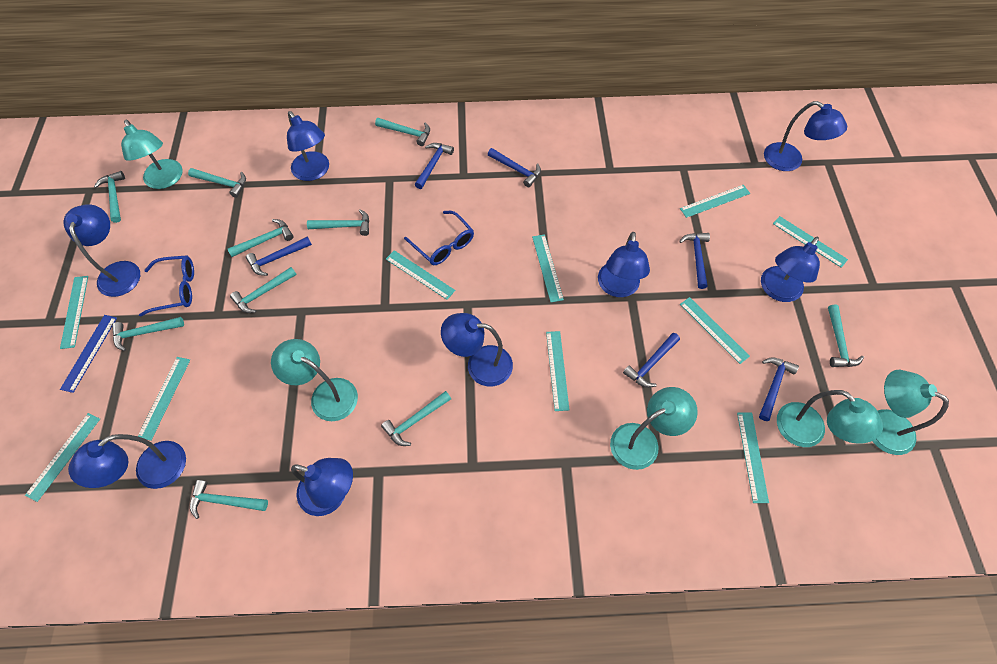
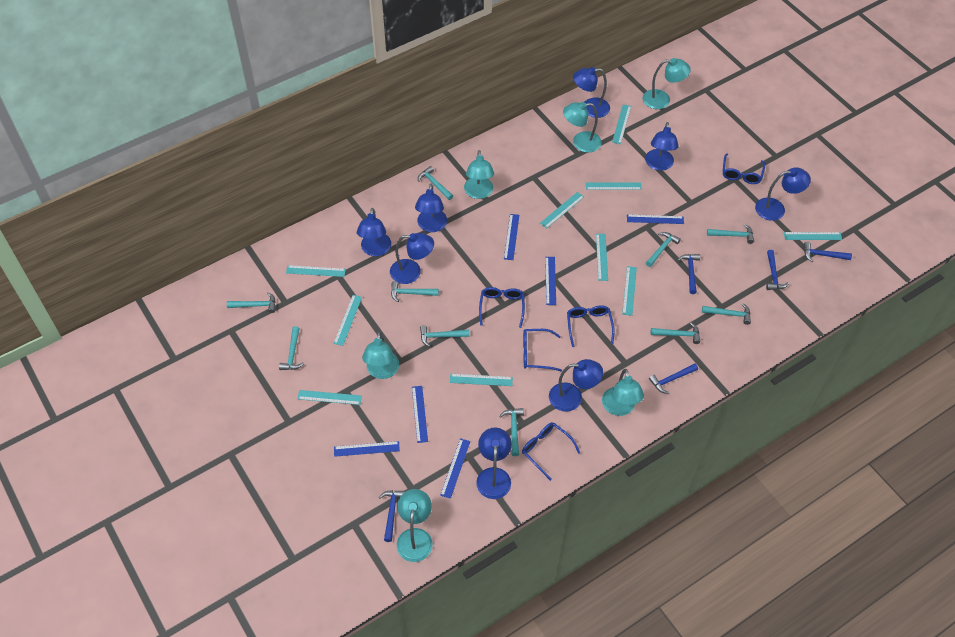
blue glasses: [139,255,194,317] [404,211,474,265] = 2 -> [479,287,525,328] [522,422,580,481] [523,329,562,371] [567,305,615,347] [723,153,765,184] = 5
blue hammer: [246,236,312,276] [415,143,454,189] [488,148,541,187] [623,333,680,388] [679,233,710,289] [759,357,799,421] = 6 -> [379,490,405,542] [649,364,698,394] [678,254,700,294] [766,250,789,290] [804,242,852,262] = 5
blue ruler: [60,315,117,393] = 1 -> [334,441,400,457] [412,386,428,443] [440,438,470,499] [504,214,519,260] [545,257,556,305] [627,214,684,224] = 6
turquoise lamp: [121,119,183,189] [271,339,358,421] [610,387,698,470] [777,390,883,447] [872,370,949,455] = 5 -> [362,331,399,379] [397,489,433,562] [464,150,494,199] [563,102,601,152] [602,369,644,416] [643,58,691,109] = 6

